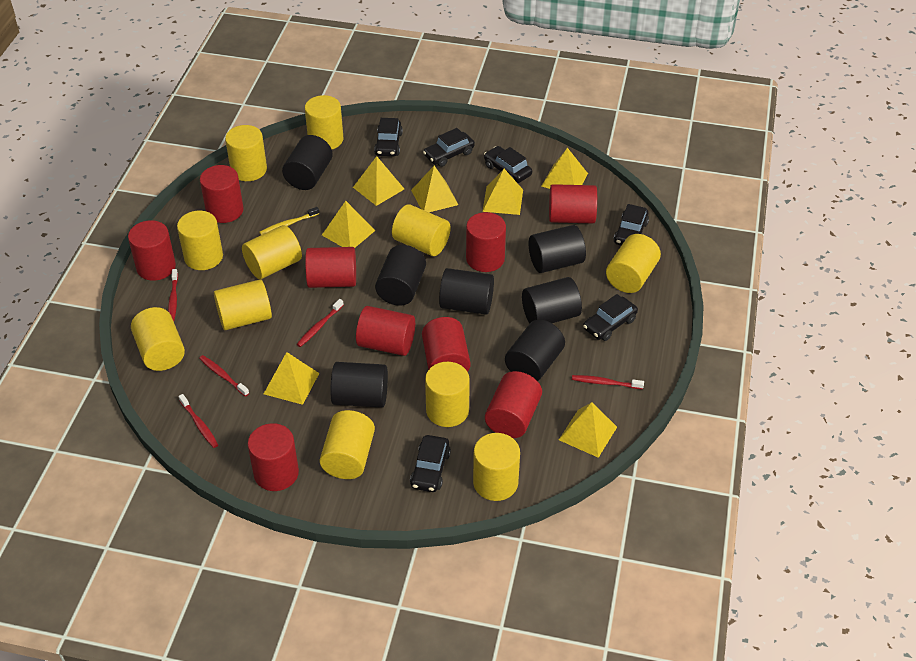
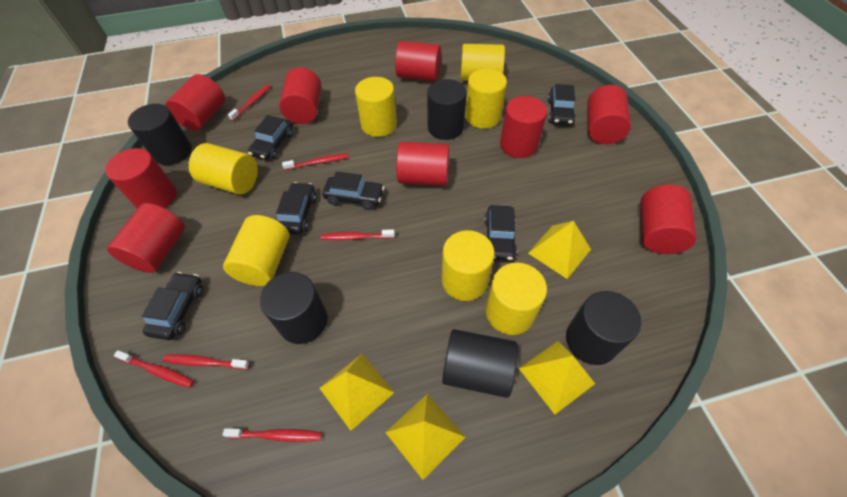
black cylinder: [282,135,333,190] [330,362,388,408] [375,245,426,306] [439,268,494,315] [505,319,565,381] [522,277,582,323] [529,225,586,273] = 7 -> [128,104,192,165] [260,272,328,344] [427,79,467,140] [442,329,518,398] [566,291,641,365] = 5
red toothbrush: [168,269,178,321] [179,394,218,448] [199,355,249,397] [297,299,344,347] [572,375,644,389] = 5 -> [114,350,194,388] [163,354,250,369] [223,428,322,442] [228,84,271,121] [282,153,349,170] [321,229,395,240] = 6
yellow cylinder: [131,307,185,371] [177,211,223,270] [214,279,272,330] [225,125,267,181] [242,225,302,279] [305,95,343,149] [320,410,375,479] [392,204,451,256] [425,362,470,427] [473,433,520,501] [606,234,661,293] = 11 -> [189,143,258,195] [223,215,290,286] [355,77,397,137] [442,230,495,301] [461,44,505,81] [465,69,507,129] [486,263,547,335] = 7
yellow pyramid: [264,352,319,405] [322,201,376,248] [353,156,404,206] [411,166,458,212] [482,169,523,215] [542,148,588,189] [559,402,617,458] = 7 -> [319,354,394,431] [385,394,465,480] [519,341,595,414] [528,221,591,279] = 4
yellow toothbrush: [259,207,319,235] = 1 -> none = 0

